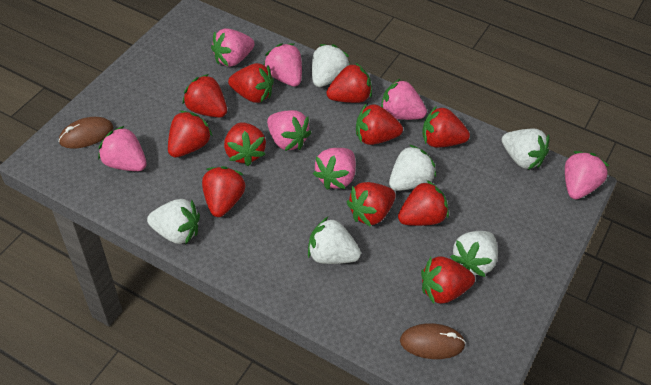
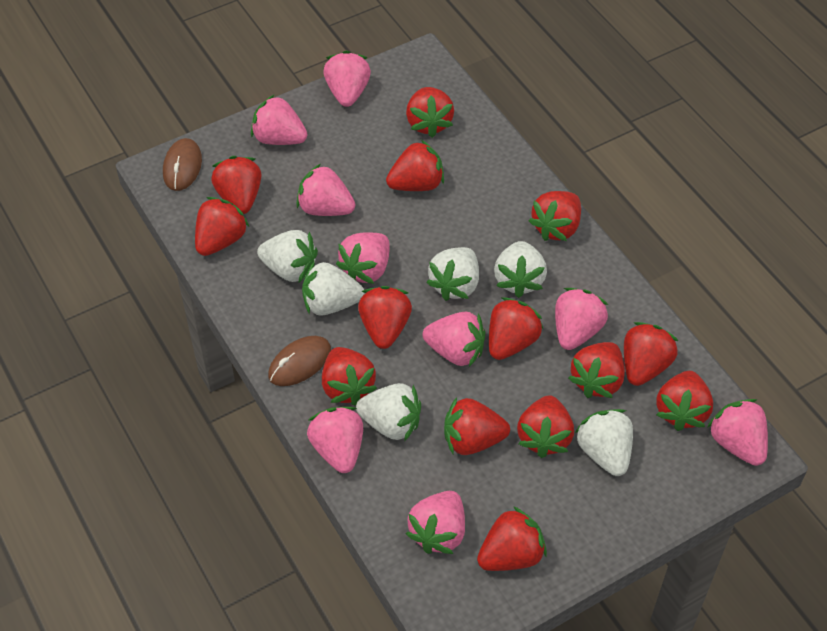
pink strawberry: [98,126,147,171] [211,28,255,67] [264,43,302,87] [267,110,311,151] [313,148,356,190] [381,78,427,120] [565,151,609,199] = 7 -> [251,94,307,145] [296,164,355,216] [307,407,363,473] [323,51,371,107] [336,232,390,284] [406,491,465,554] [422,312,485,367] [555,288,608,350] [707,399,768,466] = 9
red strawberry: [168,111,213,158] [183,74,227,118] [202,166,245,217] [224,123,266,166] [228,63,274,103] [326,63,372,103] [347,182,396,227] [356,103,403,145] [398,180,449,226] [421,256,475,304] [422,106,470,148] = 11 -> [195,197,249,256] [211,156,262,214] [322,347,377,406] [358,286,412,349] [386,140,444,191] [406,87,454,138] [444,397,510,455] [477,506,547,571] [489,297,543,360] [517,395,574,458] [529,191,581,241] [568,342,625,398] [624,322,678,386] [656,371,713,431] = 14

